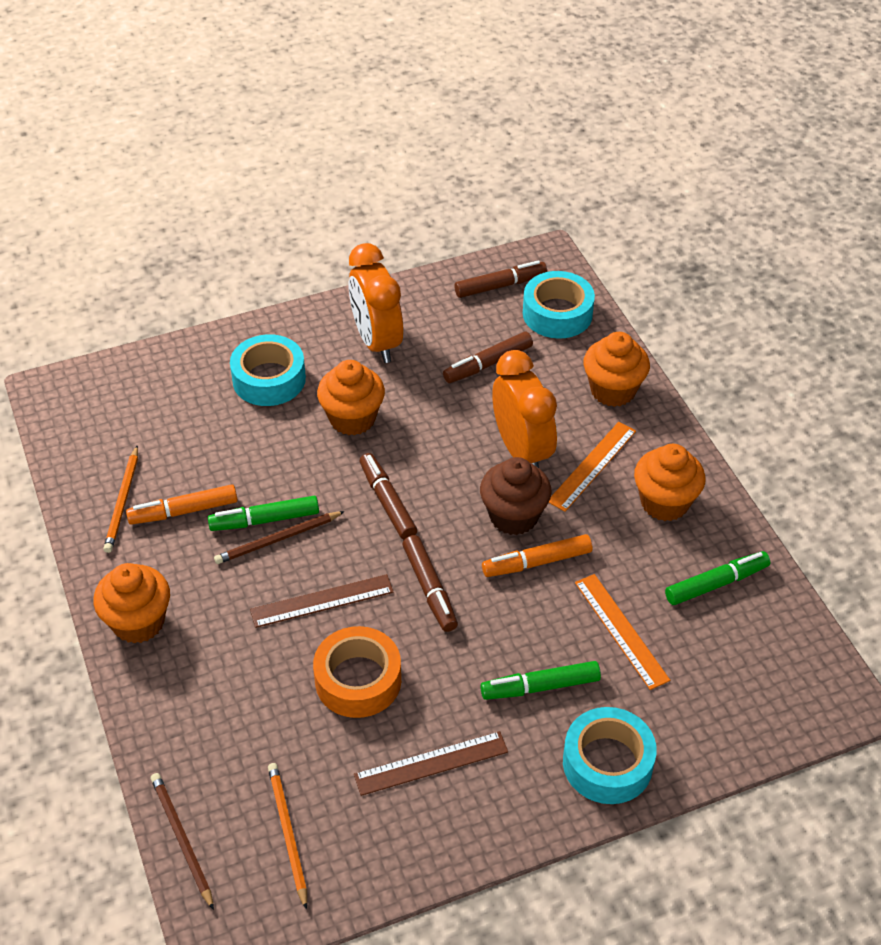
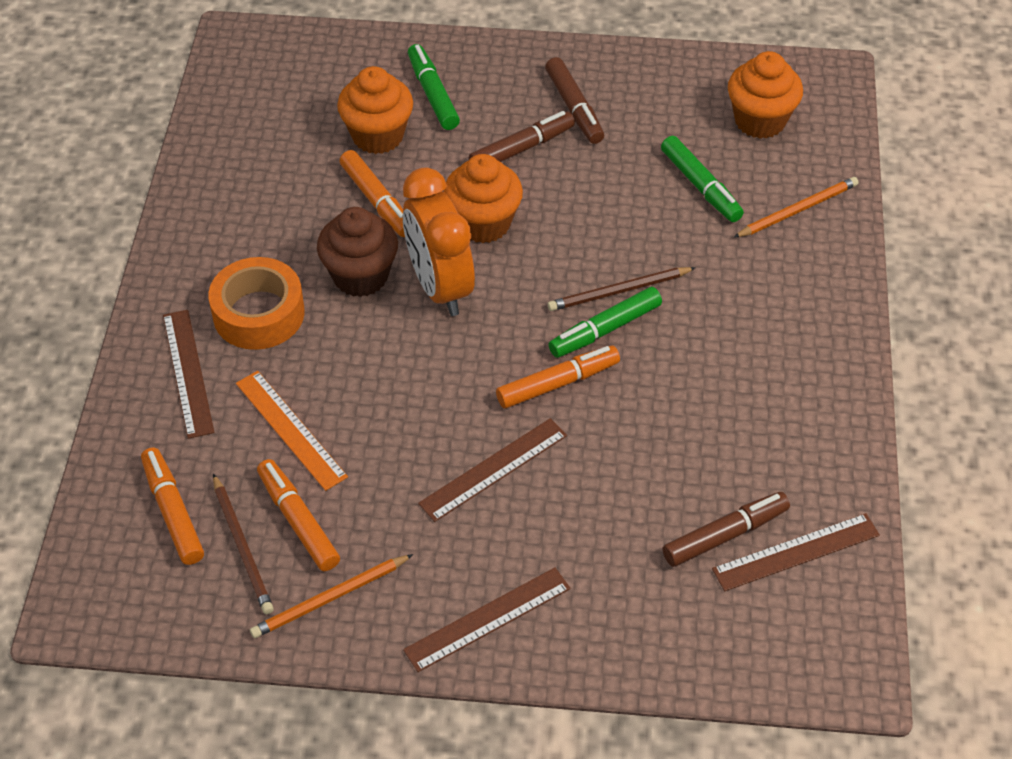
brown marker: [360,453,417,540] [403,535,458,632] [443,332,533,383] [454,260,547,298] = 4 -> [469,111,575,162] [545,57,604,144] [663,492,790,567] = 3
brown ruler: [250,574,394,628] [354,731,508,796] = 2 -> [163,310,214,439] [403,567,571,672] [418,418,567,522] [712,513,880,591] = 4
orange clock: [349,243,403,363] [492,350,557,468] = 2 -> [403,167,475,316] = 1
orange cupcake: [94,563,170,644] [317,360,385,435] [583,332,650,407] [634,444,706,521] = 4 -> [337,66,413,154] [444,154,523,243] [728,51,803,139] = 3
orange marker: [126,484,238,525] [482,534,592,577] = 2 -> [141,448,204,565] [257,459,340,571] [339,150,405,237] [496,345,620,408] = 4
orange ruler: [549,422,636,512] [575,574,670,690] = 2 -> [236,371,348,491] = 1
turquoise tape: [230,334,306,406] [523,271,595,339] [563,707,657,804] = 3 -> none = 0

